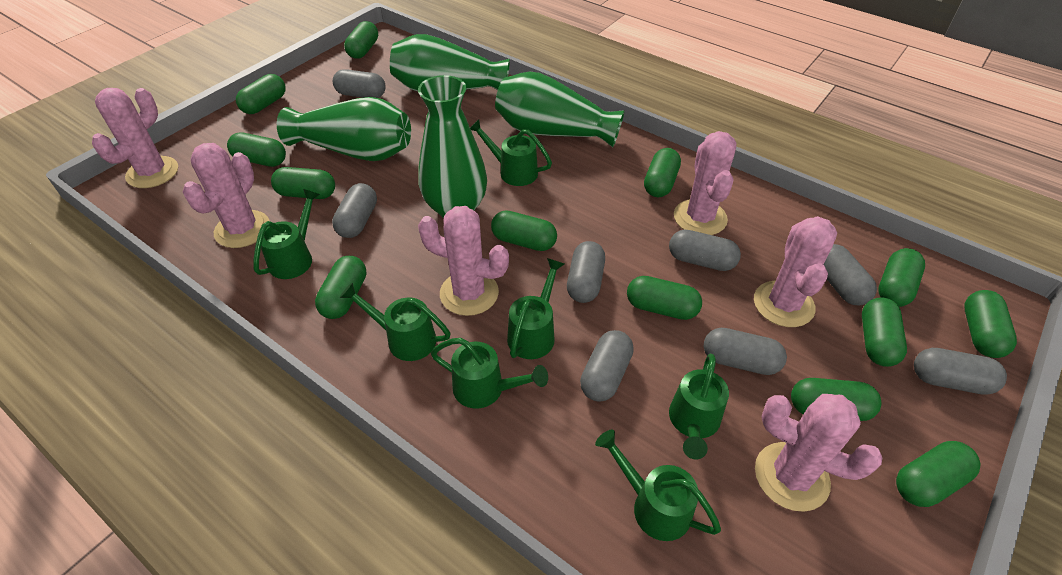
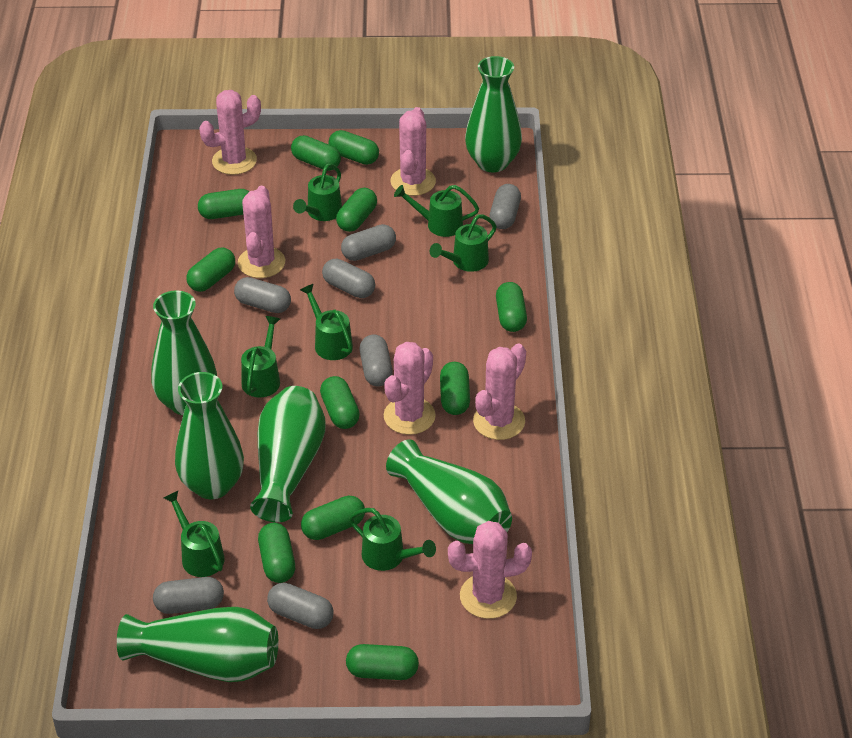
green capsule: [227,132,286,167] [236,74,286,114] [271,167,335,199] [315,256,366,319] [344,21,378,59] [491,210,557,251] [627,276,702,320] [644,148,681,197] [791,378,881,421] [862,297,907,367] [878,248,925,307] [896,441,981,507] [965,290,1017,358] = 13 -> [186,248,235,292] [198,189,249,219] [258,523,295,583] [291,135,341,171] [301,496,365,540] [320,376,360,429] [328,130,379,165] [336,188,377,232] [346,644,419,680] [440,362,470,415] [496,282,527,332] = 11
green vase: [277,97,411,161] [390,34,510,92] [418,75,487,218] [495,71,625,147] = 4 -> [117,607,278,682] [151,290,217,415] [175,372,244,499] [250,386,326,522] [386,439,512,544] [465,56,522,172] = 6
grey capsule: [332,183,377,238] [333,69,386,98] [567,241,605,303] [580,330,634,402] [669,230,741,271] [704,328,787,375] [823,244,877,305] [914,348,1007,395] = 8 -> [153,577,224,614] [234,277,291,313] [267,583,334,629] [322,259,375,298] [341,224,396,261] [360,335,393,386] [489,184,521,229] = 7

